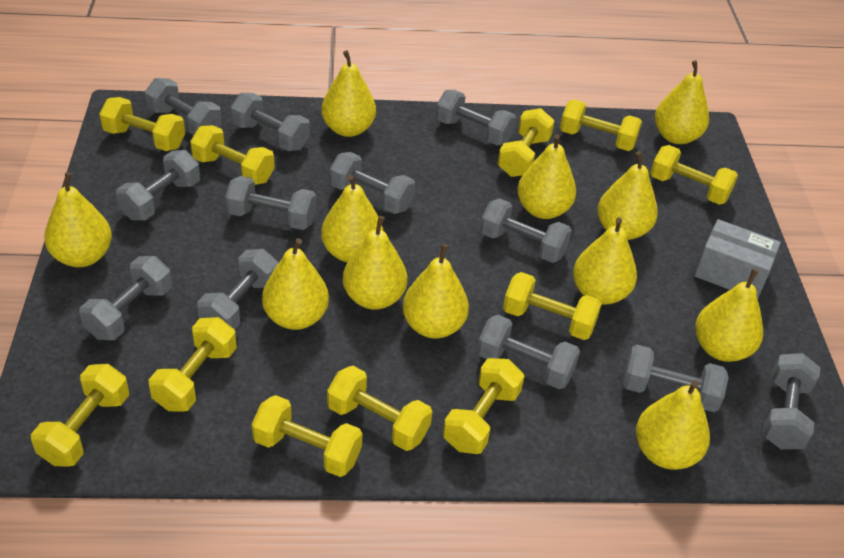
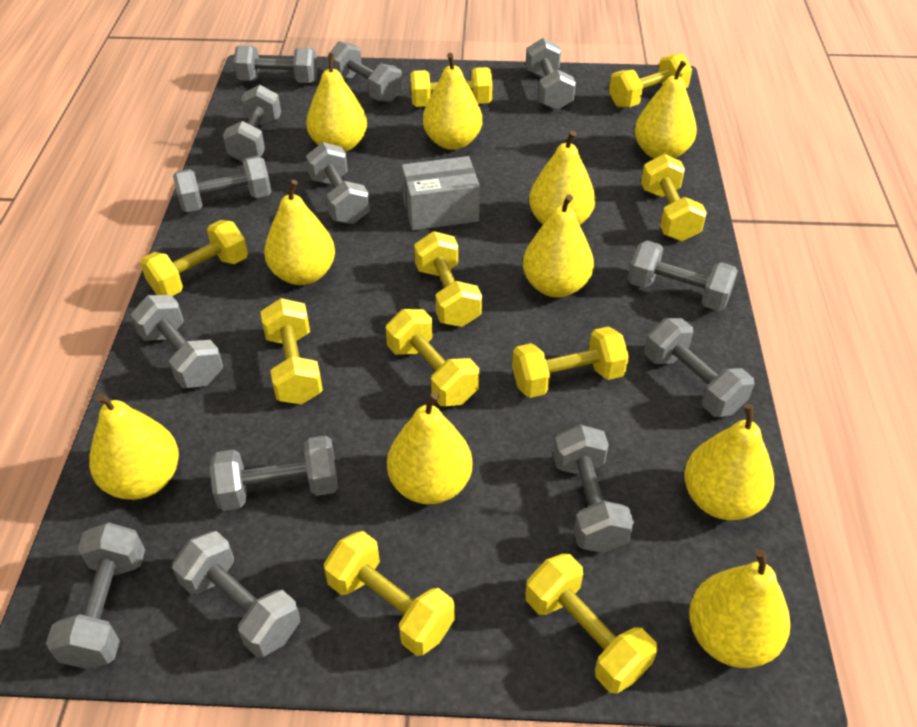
grey dumbbell: [79,256,172,340] [116,150,200,220] [145,78,222,135] [197,249,278,330] [225,176,316,230] [231,93,310,151] [330,152,415,214] [436,90,516,145] [477,315,580,389] [480,198,572,263] [623,345,728,412] [763,353,820,449] = 12 -> [46,522,145,669] [131,295,223,388] [172,531,300,657] [173,156,271,212] [210,435,338,511] [223,85,281,162] [233,45,318,83] [306,142,370,224] [328,41,402,102] [525,38,576,110] [553,424,634,553] [628,240,738,311] [644,318,754,417] = 13
yellow dumbbell: [31,364,129,467] [99,97,185,151] [149,317,237,412] [190,125,275,185] [252,395,362,477] [327,366,432,451] [443,358,524,454] [498,108,555,177] [503,272,602,340] [560,99,642,151] [650,145,738,205] = 11 -> [140,220,248,296] [261,298,323,405] [324,531,455,656] [386,309,479,406] [410,67,493,107] [414,231,482,327] [512,327,629,398] [526,554,657,693] [609,54,692,107] [641,154,707,241] = 10
yellow pear: [44,172,112,267] [262,238,329,330] [321,50,376,137] [321,175,383,262] [343,216,407,310] [403,244,469,339] [517,134,576,219] [573,218,637,305] [597,151,658,240] [636,380,710,470] [655,60,709,144] [695,269,763,362] = 12 -> [89,393,179,500] [264,180,335,285] [306,53,367,152] [387,392,472,504] [423,53,482,150] [523,194,594,297] [529,130,595,225] [635,61,697,159] [684,404,774,520] [689,549,790,668] = 10

